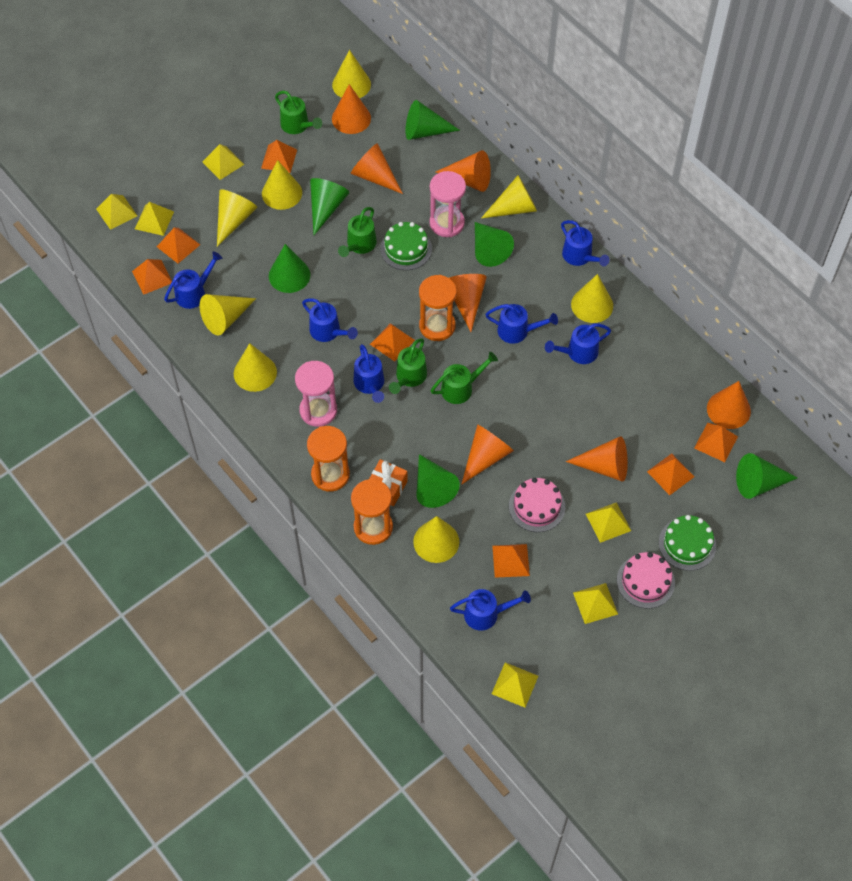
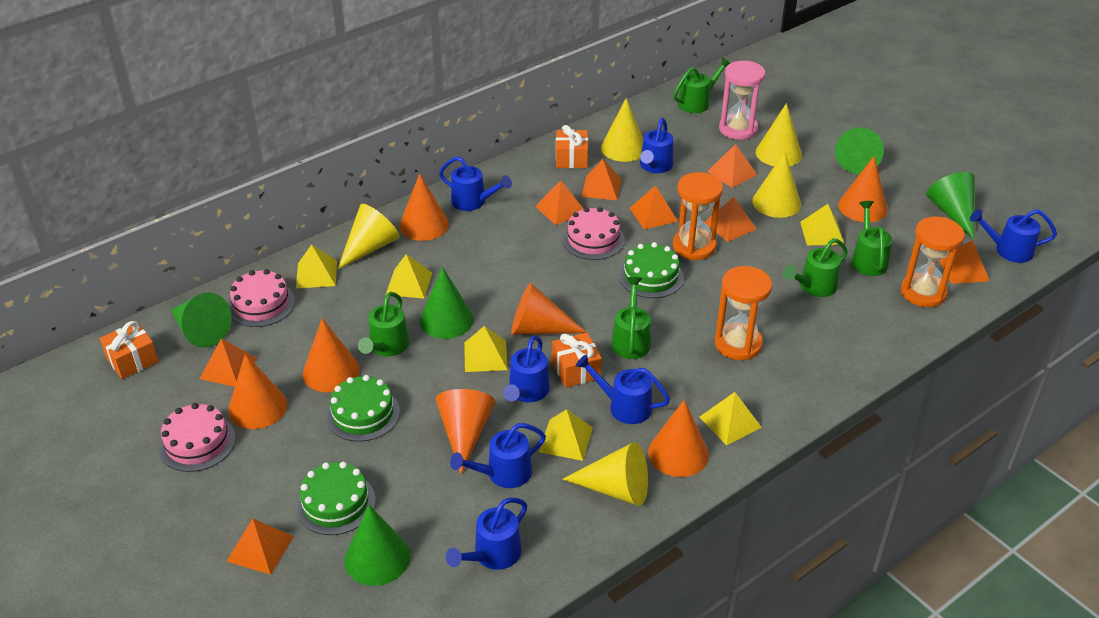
green cake: [380,222,432,270] [659,515,716,571] = 2 -> [296,462,376,535] [326,375,400,442] [619,242,684,298] = 3
green cone: [269,244,310,293] [310,178,349,235] [405,100,460,140] [416,454,460,508] [475,222,514,267] [736,453,798,499] = 6 -> [170,292,231,348] [344,505,410,586] [420,267,474,339] [835,127,884,174] [926,172,975,239] = 5
green watering can: [275,90,322,134] [338,207,377,257] [389,338,427,394] [431,352,498,404] = 4 -> [358,292,409,357] [611,277,651,359] [673,58,730,113] [783,238,848,297] [851,201,892,276] = 5
orange gift: [369,459,408,506] = 1 -> [100,321,159,379] [552,333,602,388] [556,125,588,168] = 3
orange pyramid: [132,259,172,295] [157,227,200,264] [261,140,297,173] [370,323,415,362] [492,544,530,578] [647,453,694,495] [694,423,738,462] = 7 -> [200,338,258,387] [226,518,294,575] [535,180,583,225] [581,159,622,200] [630,185,678,229] [705,197,756,242] [707,144,757,188] [939,240,989,284] = 8
pink cake: [509,478,565,532] [617,552,675,609] = 2 -> [159,403,236,472] [228,269,295,327] [562,207,625,260] = 3
pink hourglass: [295,361,337,427] [430,171,466,237] = 2 -> [719,61,765,140] = 1
yellow cone: [200,294,256,335] [217,189,257,247] [234,343,277,392] [262,160,302,210] [332,50,371,98] [413,516,459,563] [481,175,537,218] [571,274,613,323] = 8 -> [337,204,400,270] [563,442,648,506] [601,98,643,162] [752,151,801,218] [756,103,802,166] = 5

